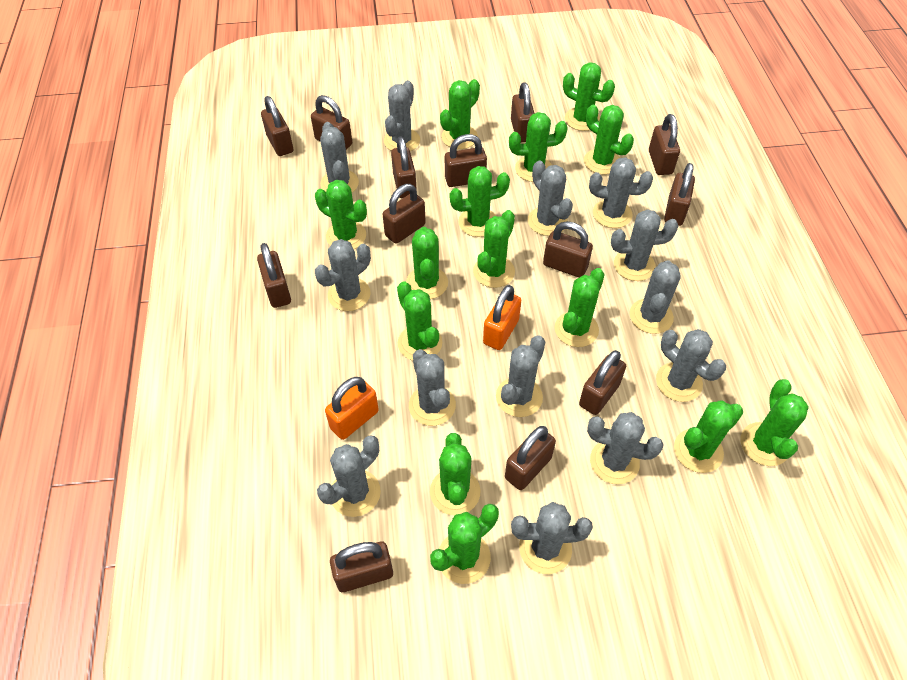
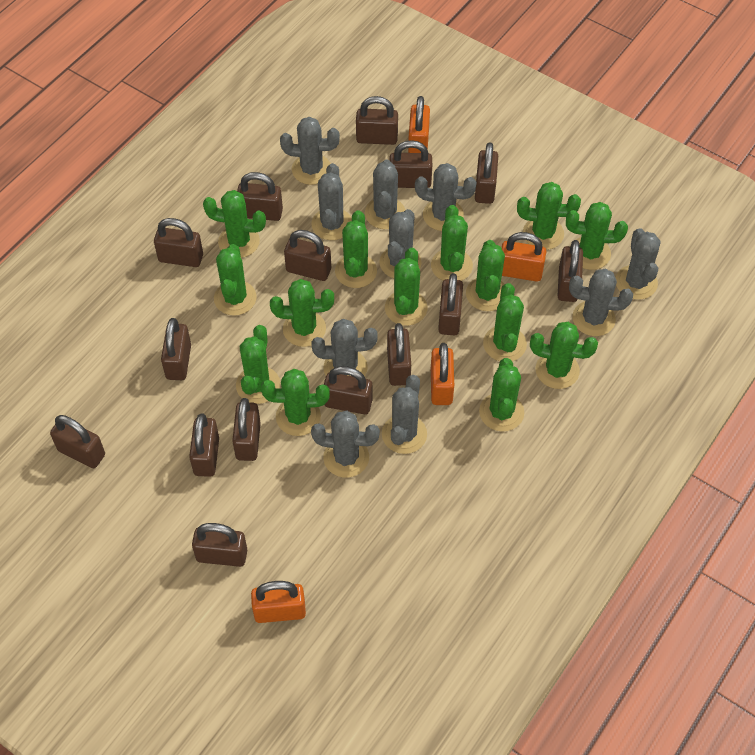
brown padlock: [257,243,291,308] [261,96,293,156] [311,95,352,150] [330,541,393,592] [383,184,426,244] [391,137,417,198] [445,134,487,187] [505,426,556,490] [511,82,535,142] [543,221,593,278] [579,350,626,415] [649,114,680,175] [664,163,695,226] = 13 -> [50,415,105,468] [154,218,203,267] [161,318,191,380] [189,413,219,477] [192,523,247,567] [232,398,261,461] [237,172,283,221] [284,230,331,281] [324,366,372,414] [356,96,398,145] [387,323,411,386] [390,140,432,188] [438,273,463,335] [475,142,498,204] [558,240,583,302] = 15
grey cactus: [315,239,371,311] [317,435,381,517] [320,122,359,193] [384,80,420,151] [409,349,456,426] [496,336,545,417] [511,502,593,574] [528,161,573,236] [587,412,664,484] [589,157,653,228] [611,209,678,281] [630,260,681,334] [656,329,726,402] = 13 -> [280,117,340,185] [311,319,378,376] [311,410,380,478] [312,163,352,240] [365,159,405,229] [379,209,422,278] [382,375,427,454] [415,163,477,231] [569,269,633,336] [616,228,660,300] = 10
orange padlock: [325,377,379,440] [483,285,521,350] = 2 -> [251,581,306,623] [408,96,430,153] [431,343,454,405] [502,232,546,281] = 4

